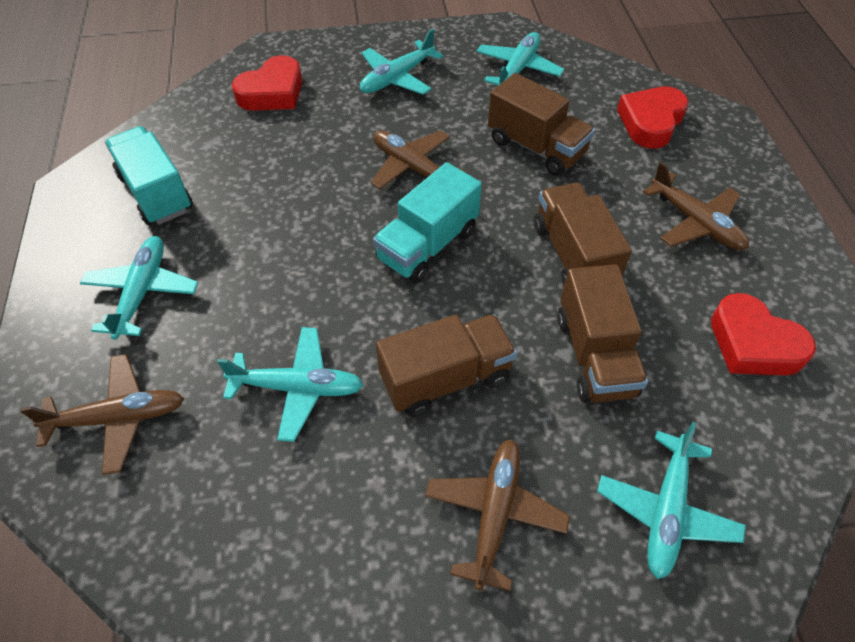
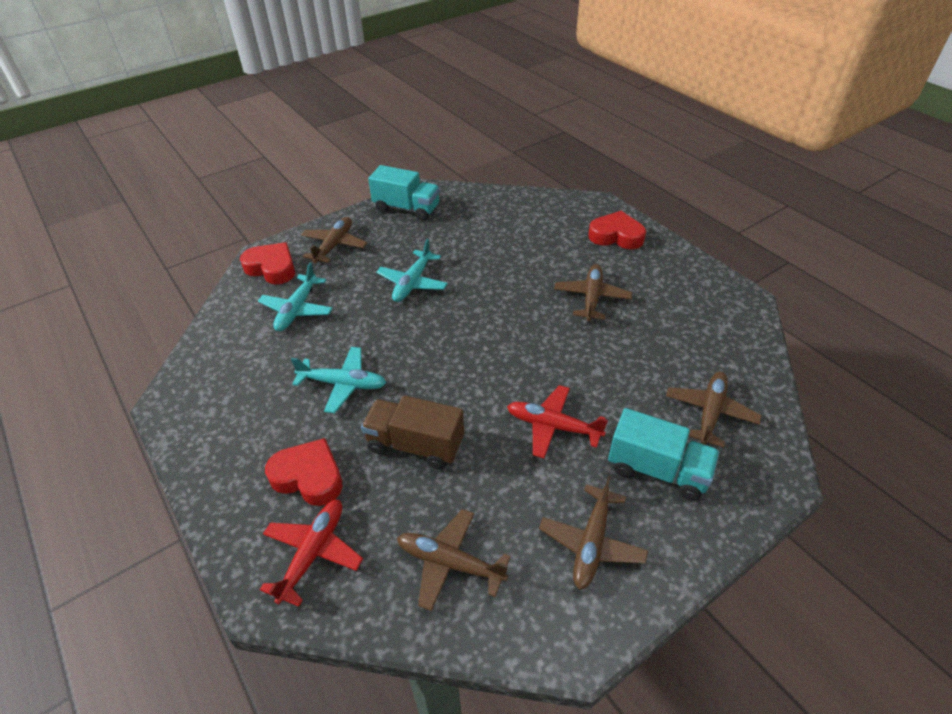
brown plane: [20,354,184,475] [371,130,466,189] [425,439,570,591] [643,162,749,250] = 4 -> [301,217,367,263] [397,509,511,611] [539,475,648,590] [554,264,632,321] [666,372,761,448] = 5
brown truck: [376,314,517,417] [488,73,595,176] [534,183,632,285] [558,264,648,403] = 4 -> [361,395,464,469] = 1
red plane: none = 0 -> [260,500,363,607] [507,385,608,458] = 2
turquoise plane: [80,236,198,340] [217,327,364,442] [360,29,443,95] [476,32,564,85] [597,422,746,579] = 5 -> [258,263,333,331] [291,347,386,413] [376,239,448,302] = 3

